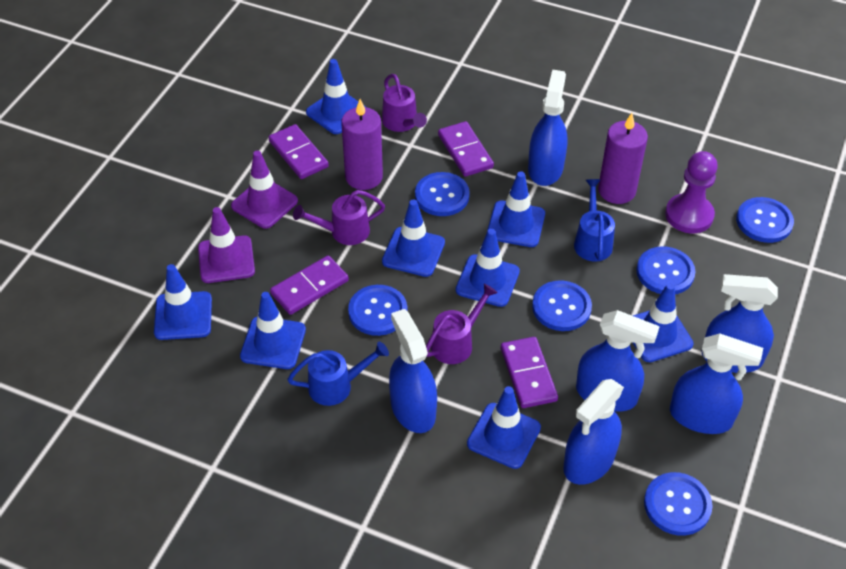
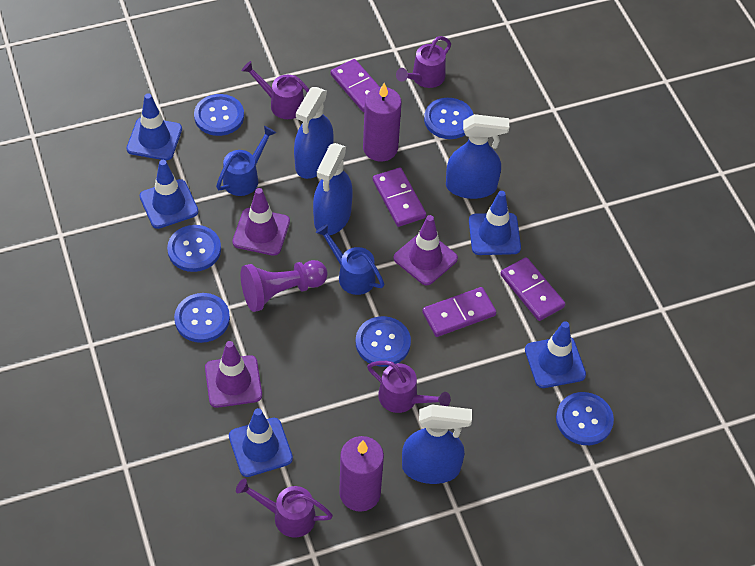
blue spray bottle: [389,309,437,433] [528,70,568,186] [563,379,624,485] [576,310,660,412] [670,333,763,434] [702,274,778,373] = 6 -> [294,87,334,179] [313,143,353,235] [402,405,472,484] [446,114,509,199] = 4
blue traffic cone: [154,264,212,340] [240,292,306,369] [306,59,366,134] [382,200,445,277] [456,229,520,307] [467,386,541,469] [487,171,545,247] [633,283,694,362] = 8 -> [126,93,182,160] [140,160,199,229] [229,408,293,477] [469,191,521,255] [525,321,586,388] = 5
purple traffic cone: [198,207,255,283] [231,151,298,229] = 2 -> [205,341,262,408] [232,188,290,256] [393,215,458,285] = 3
purple watering can: [293,190,385,245] [382,74,427,132] [426,284,498,364] = 3 -> [236,479,333,538] [242,61,309,119] [367,361,451,413] [396,36,451,88] = 4

